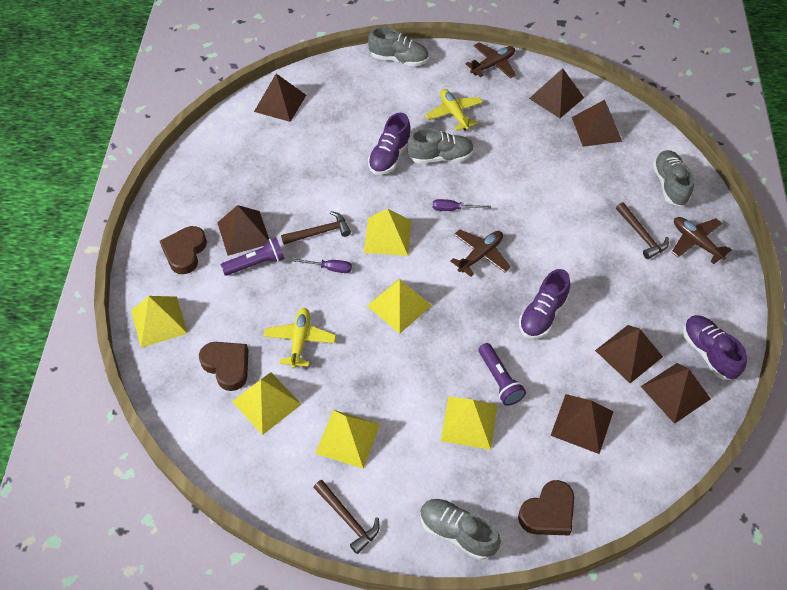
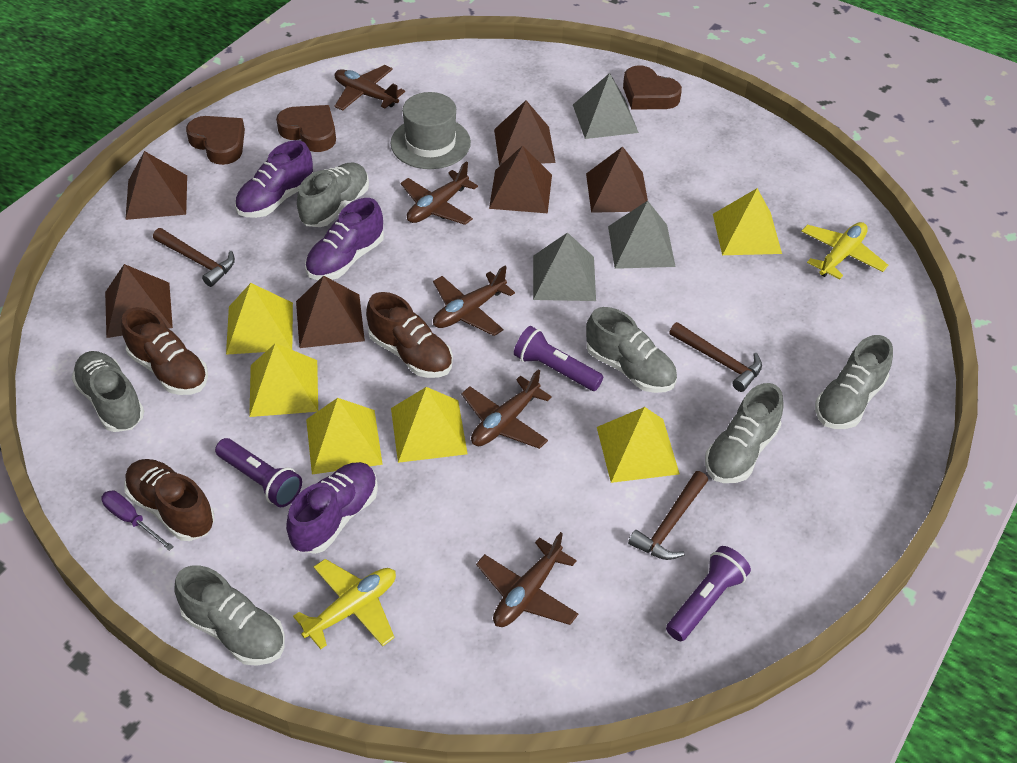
brown plane: [450,229,511,277] [466,43,516,78] [672,217,732,264] = 3 -> [335,65,405,111] [400,161,478,225] [433,266,515,336] [461,369,552,449] [476,532,578,627] = 5
brown pyramid: [217,205,269,256] [254,74,306,122] [529,68,584,118] [550,394,613,454] [572,100,622,147] [595,325,663,383] [641,363,711,424] = 7 -> [105,264,173,338] [125,151,187,220] [296,276,365,348] [489,145,552,213] [494,100,556,166] [586,146,648,213] = 6
brown shoe: none = 0 -> [121,307,208,395] [124,459,215,541] [366,292,453,378] = 3
grey hat: none = 0 -> [391,92,471,169] = 1
grey pyramid: none = 0 -> [533,232,596,301] [573,73,639,139] [608,201,676,269] = 3
grey shoe: [368,27,429,66] [407,128,474,164] [420,499,501,560] [653,150,694,206] = 4 -> [71,351,145,432] [174,565,285,666] [297,162,369,227] [586,307,677,393] [705,383,784,483] [815,335,893,429] = 6
purple flashlight: [221,237,285,276] [479,343,526,406] = 2 -> [215,438,302,507] [514,326,603,391] [666,546,751,641] = 3
purple screwdriver: [291,258,352,273] [433,199,491,211] = 2 -> [101,490,174,551] = 1

